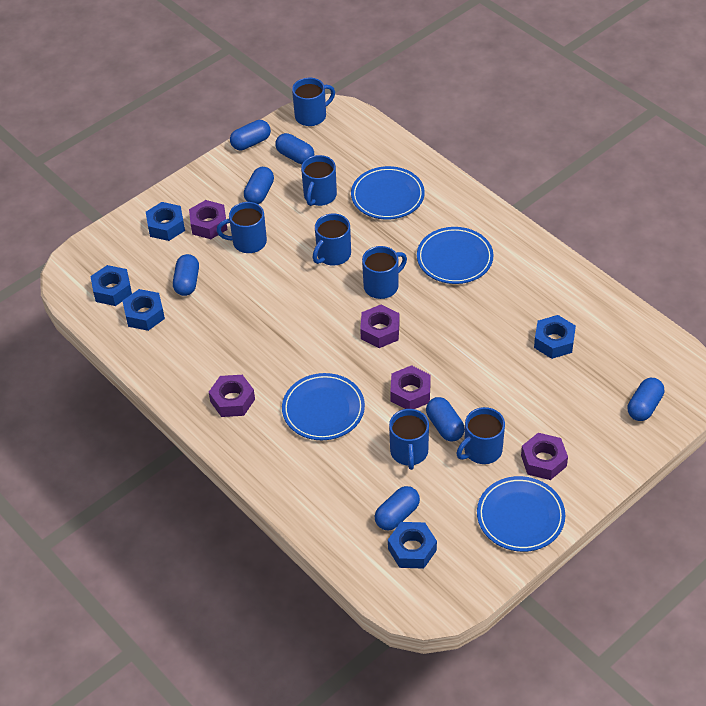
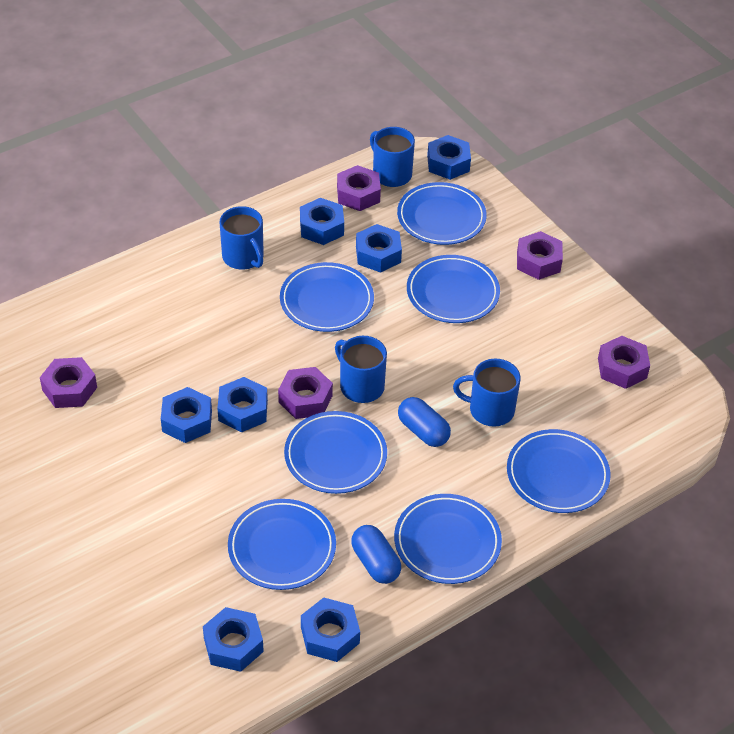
blue capsule: [173,254,199,296] [230,120,271,150] [244,167,274,204] [275,133,314,164] [375,486,420,530] [426,397,465,441] [628,378,664,421] = 7 -> [351,525,401,584] [398,397,451,447] = 2
blue mug: [217,202,267,253] [292,78,335,126] [301,155,337,206] [313,213,351,266] [362,246,407,299] [389,409,429,470] [456,407,505,464] = 7 -> [220,206,264,270] [335,336,387,403] [370,127,415,187] [453,359,521,427] = 4
blue nut: [91,265,132,306] [123,289,165,331] [146,202,185,241] [388,522,437,569] [534,315,576,359] = 5 -> [161,387,212,443] [203,607,264,672] [217,377,268,432] [300,198,344,245] [301,597,360,662] [356,224,402,273] [427,135,471,180] = 7
blue plate: [282,373,365,440] [351,166,425,220] [417,227,493,284] [477,476,565,552] = 4 -> [228,499,336,590] [280,262,374,332] [284,411,387,494] [394,494,502,584] [397,182,487,245] [407,255,500,323] [507,429,611,513] = 7

